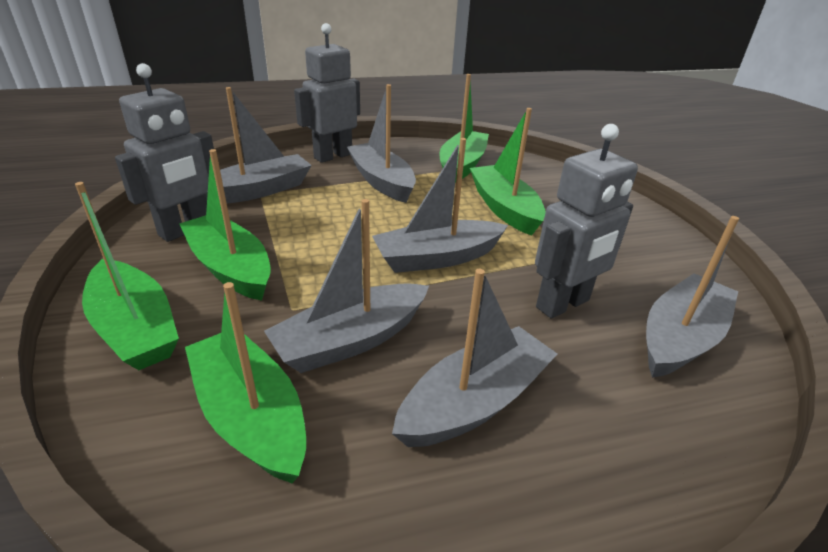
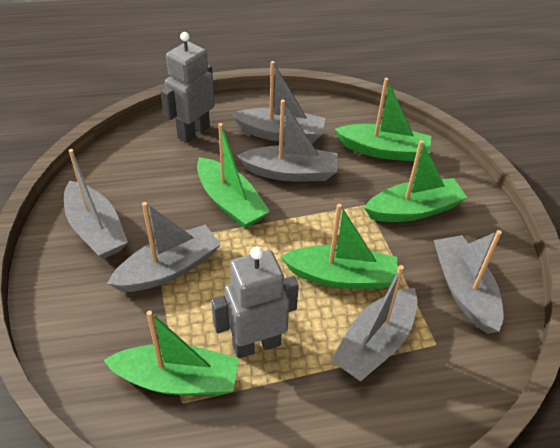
grey robot: [115,63,214,242] [294,23,360,163] [535,124,638,319] = 3 -> [161,32,214,143] [211,247,299,358] = 2

